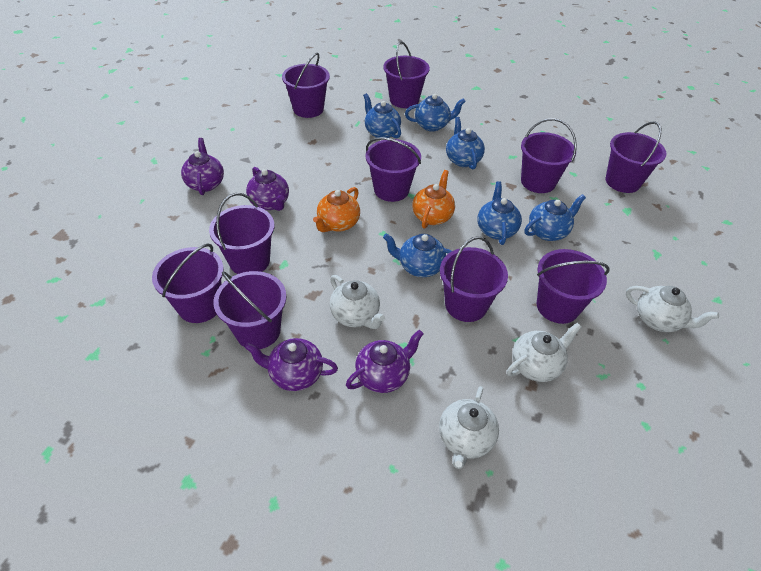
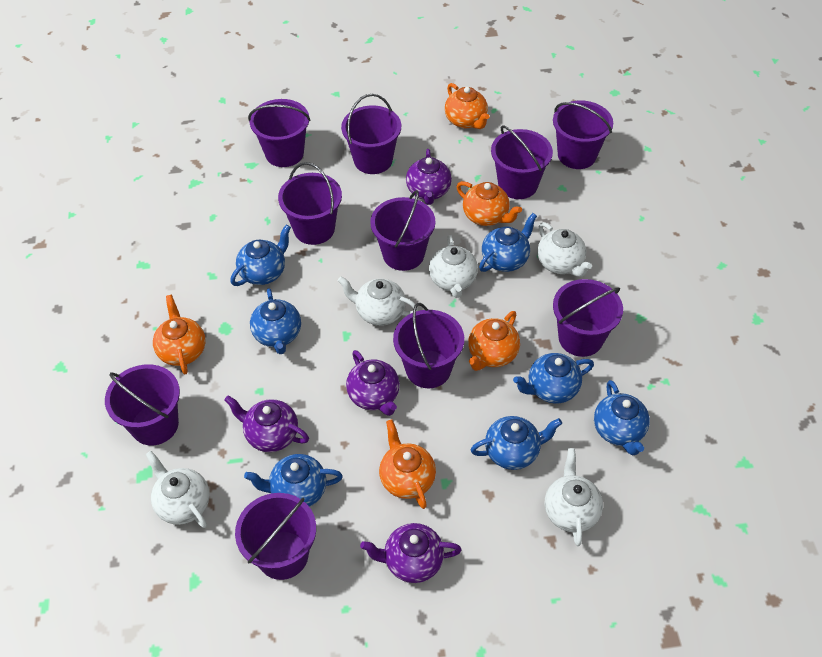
blue teapot: [363,93,401,138] [383,234,452,277] [405,94,466,131] [446,117,485,170] [477,181,522,245] [525,194,586,241] = 6 -> [230,225,291,286] [244,454,343,507] [250,288,301,354] [471,416,562,470] [479,213,537,272] [513,353,594,404] [594,380,650,455] = 7
orange teapot: [313,187,360,232] [412,170,455,229] = 2 -> [153,295,206,374] [379,420,436,509] [445,83,489,129] [456,181,522,226] [468,311,520,371] = 5
white teapot: [330,275,385,329] [439,386,499,469] [507,323,582,382] [626,286,719,332] = 4 -> [146,451,210,528] [338,276,418,326] [429,235,478,298] [537,222,592,277] [545,448,603,546] = 5

